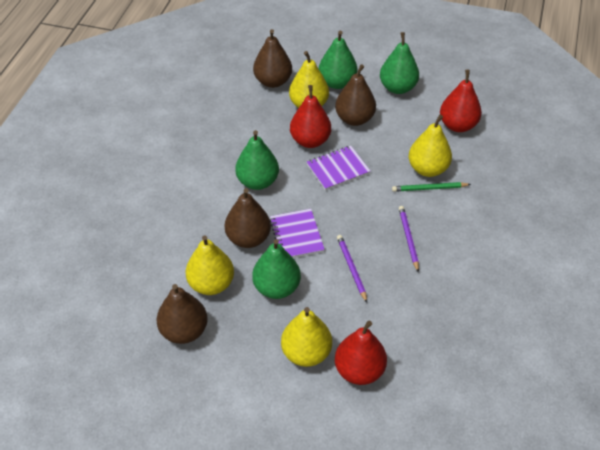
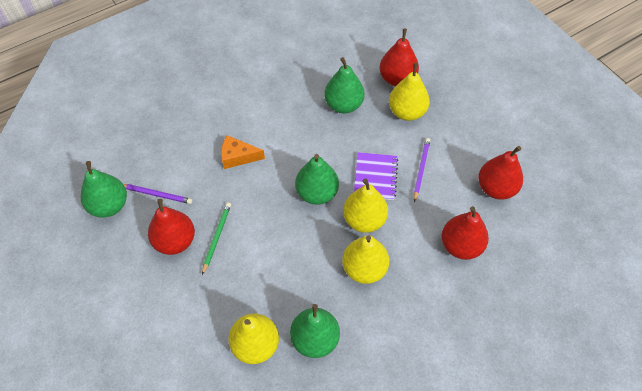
brown pear: [157,284,208,344] [225,188,271,248] [253,29,292,88] [335,64,376,126] = 4 -> none = 0
orange cheese: none = 0 -> [221,135,265,169] = 1
purple notebook: [270,209,325,258] [307,146,370,190] = 2 -> [354,152,398,200] = 1
red pear: [290,85,331,148] [335,321,387,385] [440,70,482,132] = 3 -> [148,199,195,255] [379,29,419,86] [441,206,489,260] [478,146,523,200] = 4

